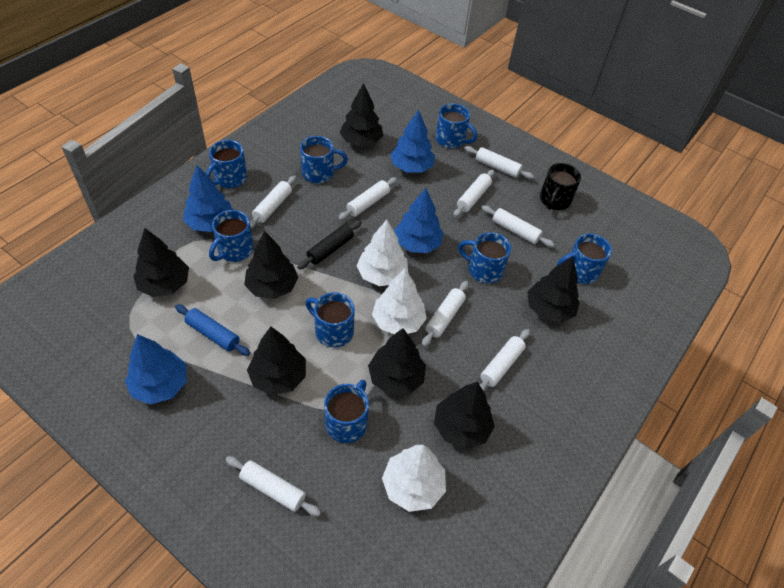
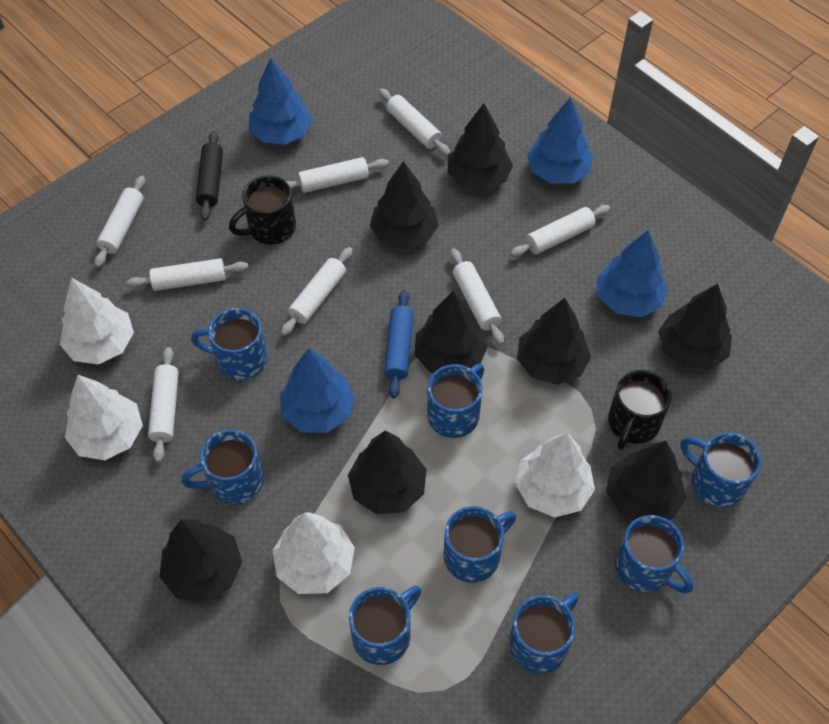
black mug: [540,163,581,210] = 1 -> [229,175,296,244] [608,370,672,450] = 2
black tree: [133,228,189,297] [244,231,298,299] [247,327,306,395] [340,83,384,147] [368,328,426,395] [434,382,495,449] [527,257,580,323] = 7 -> [159,519,242,602] [348,430,427,514] [370,161,438,249] [415,291,488,373] [448,103,513,191] [517,298,591,385] [606,441,686,520] [658,284,732,370] = 8
white tree: [357,219,408,286] [372,269,427,334] [382,445,446,512] = 3 -> [60,278,134,365] [65,375,143,460] [273,512,355,594] [515,433,595,518] = 4

